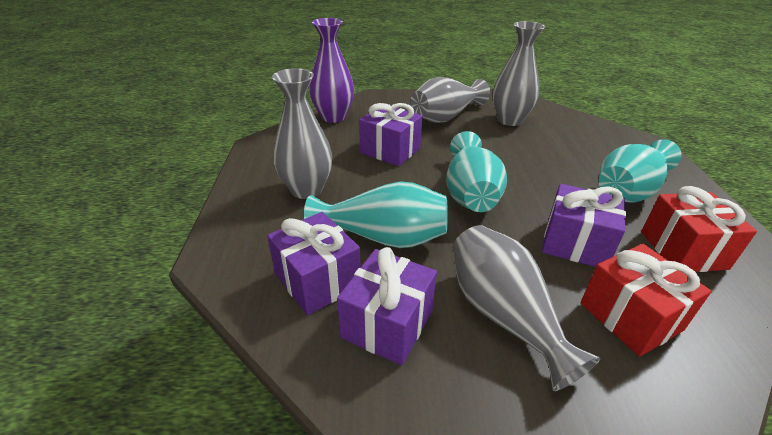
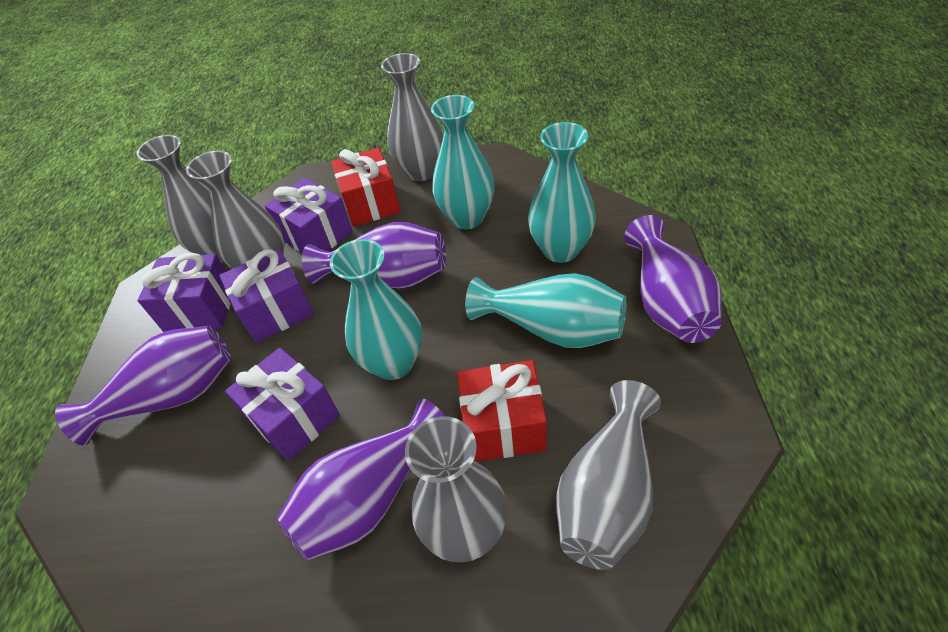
grey vase: [272,68,332,199] [410,77,490,123] [452,225,601,391] [493,21,545,126] = 4 -> [137,135,224,263] [186,151,284,269] [381,53,443,181] [405,416,507,562] [556,380,661,570] = 5
purple vase: [309,18,354,123] = 1 -> [55,326,231,445] [276,398,445,561] [302,222,446,289] [624,215,722,343] = 4
turquoise vase: [304,181,448,248] [446,131,507,212] [599,139,682,203] = 3 -> [330,239,422,380] [431,95,494,229] [465,273,627,348] [528,122,596,263] = 4

